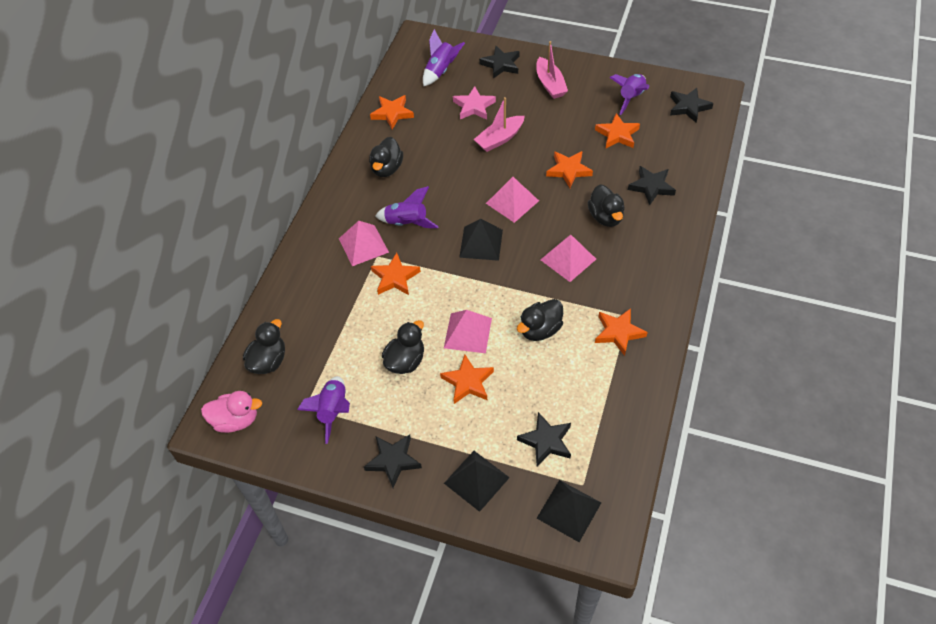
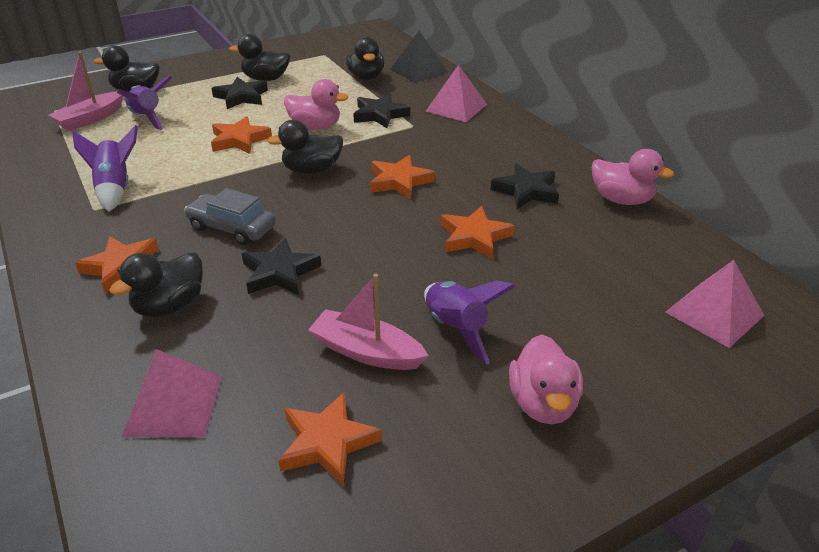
black pyramid: [444,451,510,512] [459,219,503,261] [537,480,601,542] = 3 -> [390,31,448,83] = 1
black star: [364,434,422,488] [479,46,519,79] [517,412,571,466] [628,166,676,205] [670,88,714,122] = 5 -> [211,77,268,109] [241,238,321,295] [353,94,410,128] [491,163,559,209] = 4
grey car: none = 0 -> [184,188,276,245] = 1
orange star: [370,95,414,129] [371,253,421,295] [440,355,494,404] [546,151,593,188] [595,113,640,148] [595,308,648,356] = 6 -> [75,236,158,294] [211,116,272,154] [278,392,382,486] [370,155,435,199] [441,206,514,259] = 5
pink duck: [201,391,262,433] = 1 -> [284,79,348,130] [509,334,583,424] [592,149,674,205] = 3
pink pyramid: [339,221,389,266] [444,310,492,353] [486,177,539,223] [541,235,596,282] = 4 -> [122,350,222,438] [426,65,487,122] [665,260,765,348] = 3
pink star: [453,86,496,120] = 1 -> none = 0
purple rocket: [297,376,350,444] [376,186,439,228] [423,29,465,87] [610,74,649,115] = 4 -> [72,125,138,212] [117,76,172,130] [424,280,515,364] = 3

